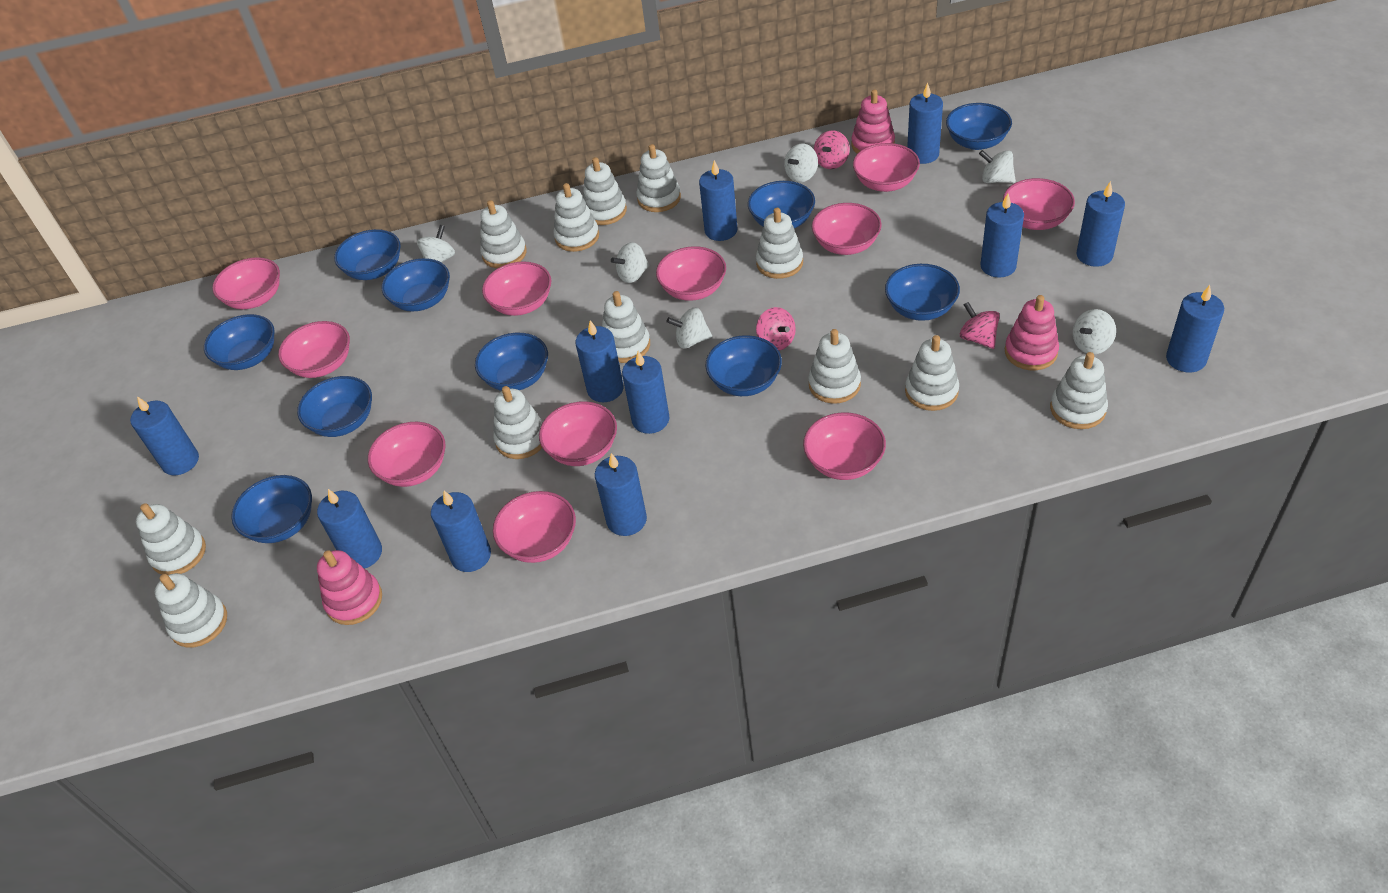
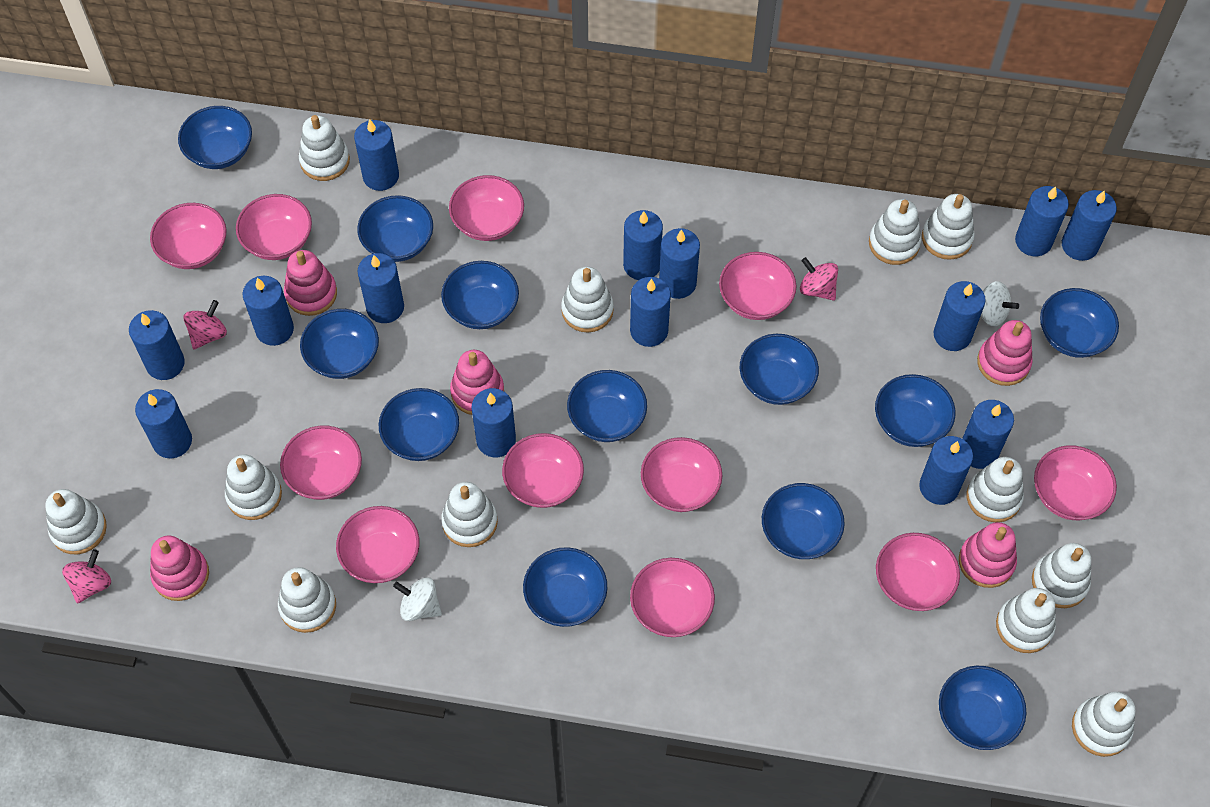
blue bowl: [204,314,275,370] [231,475,312,543] [297,376,372,437] [334,229,401,280] [382,258,450,312] [475,333,548,391] [705,335,782,396] [748,181,815,228] [885,264,960,321] [946,103,1012,150] = 10 -> [178,106,252,169] [300,309,379,379] [357,195,433,262] [379,388,459,461] [441,261,519,329] [523,547,607,627] [567,370,647,442] [740,334,819,405] [762,483,845,559] [875,374,955,447] [939,666,1027,750] [1040,288,1119,358] = 12
blue candle: [130,396,199,475] [317,489,382,569] [431,491,491,572] [575,320,624,402] [595,453,647,536] [622,351,670,434] [699,160,738,241] [907,83,943,164] [980,194,1024,278] [1077,181,1125,267] [1166,285,1224,372] = 11 -> [129,310,185,380] [135,389,192,458] [242,276,294,346] [354,120,399,191] [357,253,404,323] [472,388,516,457] [623,210,663,280] [630,277,671,347] [659,228,700,299] [919,436,973,505] [934,281,986,351] [962,400,1014,469] [1015,186,1069,256] [1062,190,1117,261] = 14
pink stacking toy: [317,550,382,625] [851,89,895,154] [1005,295,1059,370] = 3 -> [150,535,209,601] [284,250,337,316] [450,350,504,415] [959,522,1017,588] [977,320,1033,386] = 5
white spinning top: [417,225,455,263] [611,242,650,283] [667,308,712,348] [784,144,818,182] [979,150,1016,183] [1073,309,1116,354] = 6 -> [393,577,442,621] [981,281,1019,327] = 2

